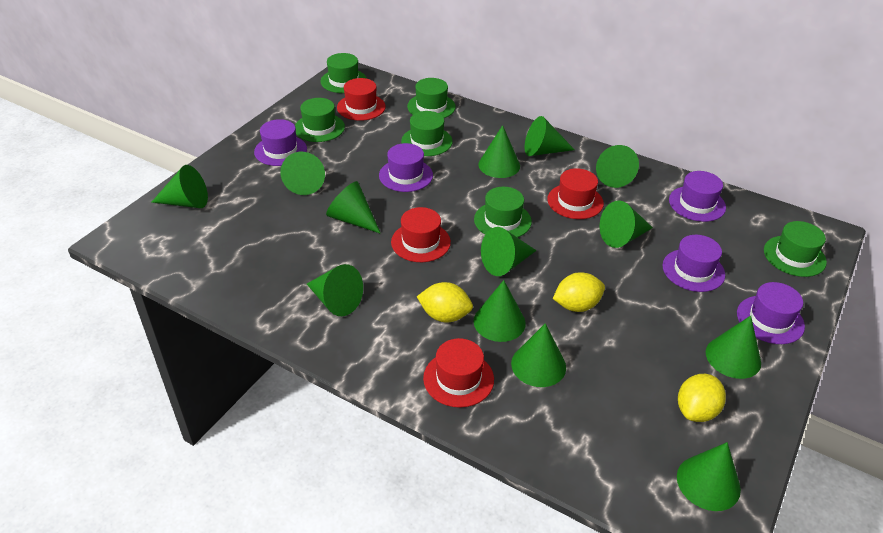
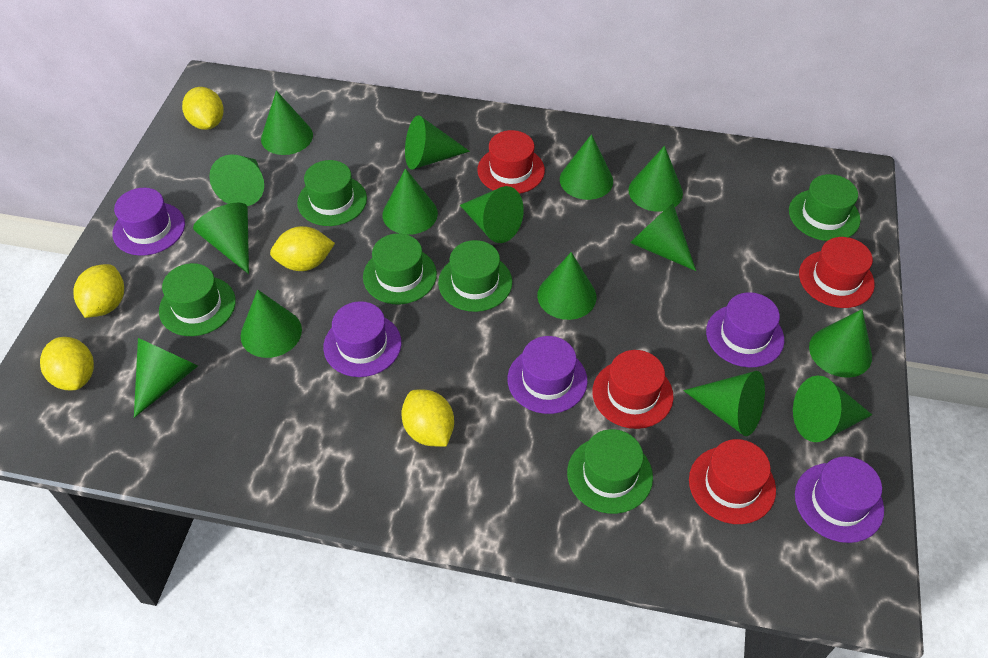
green cone: [152,165,208,208] [280,152,325,195] [307,264,363,316] [326,181,381,234] [473,280,526,342] [478,125,520,178] [481,227,537,276] [511,323,566,387] [524,116,575,156] [596,145,639,188] [600,200,653,248] [677,442,741,511] [706,316,761,379] = 13 -> [134,338,198,418] [193,203,249,274] [209,154,264,206] [241,289,302,358] [261,91,313,155] [383,168,438,235] [405,115,470,170] [460,186,524,243] [537,252,596,320] [560,134,613,200] [628,146,683,212] [630,203,696,271] [683,371,765,436] [793,375,872,442] [809,309,872,378] = 15
yellow lemon: [417,282,473,322] [553,272,605,312] [678,374,726,422] = 3 -> [40,337,94,390] [73,264,124,318] [182,87,224,130] [270,226,335,271] [401,389,454,447] = 5

